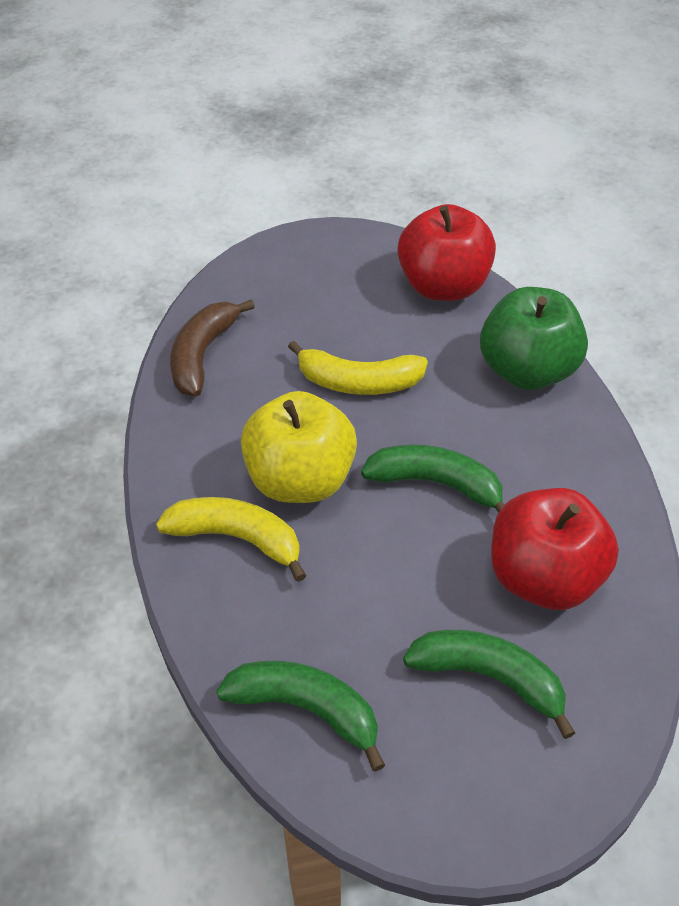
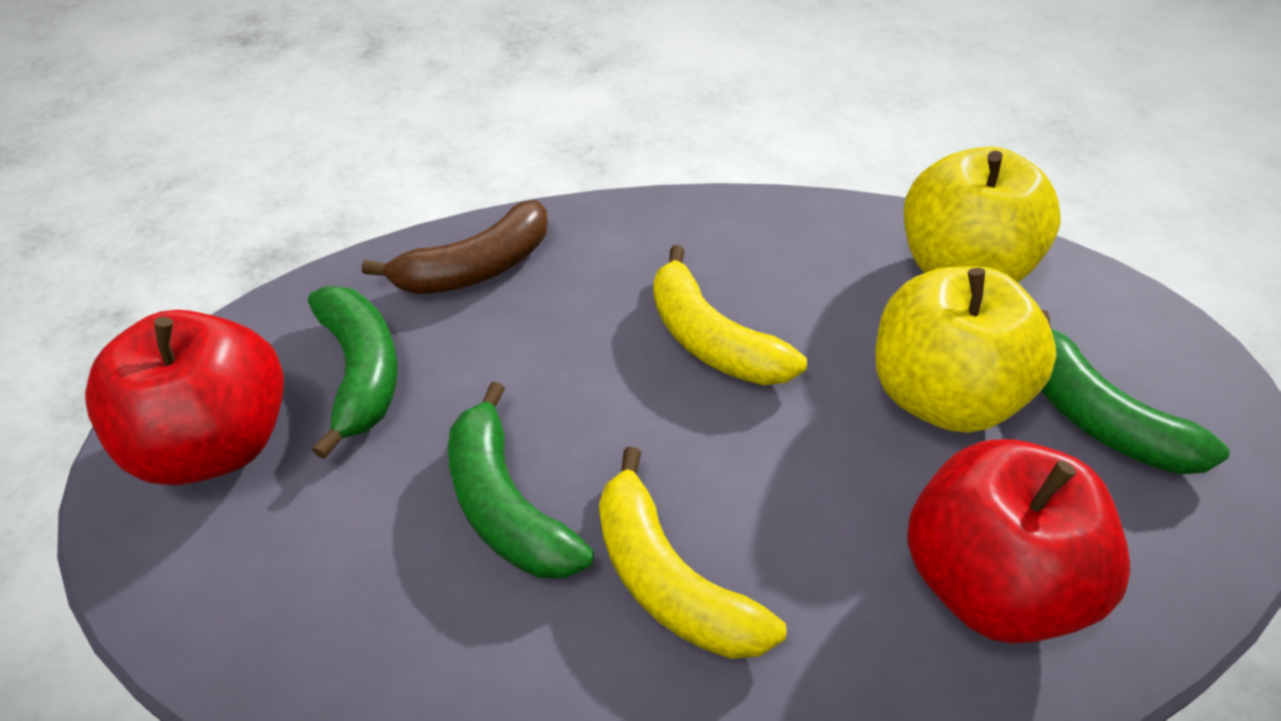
green apple: [480,287,588,390] = 1 -> none = 0
yellow apple: [241,391,357,503] = 1 -> [875,266,1057,433] [904,147,1061,283] = 2

